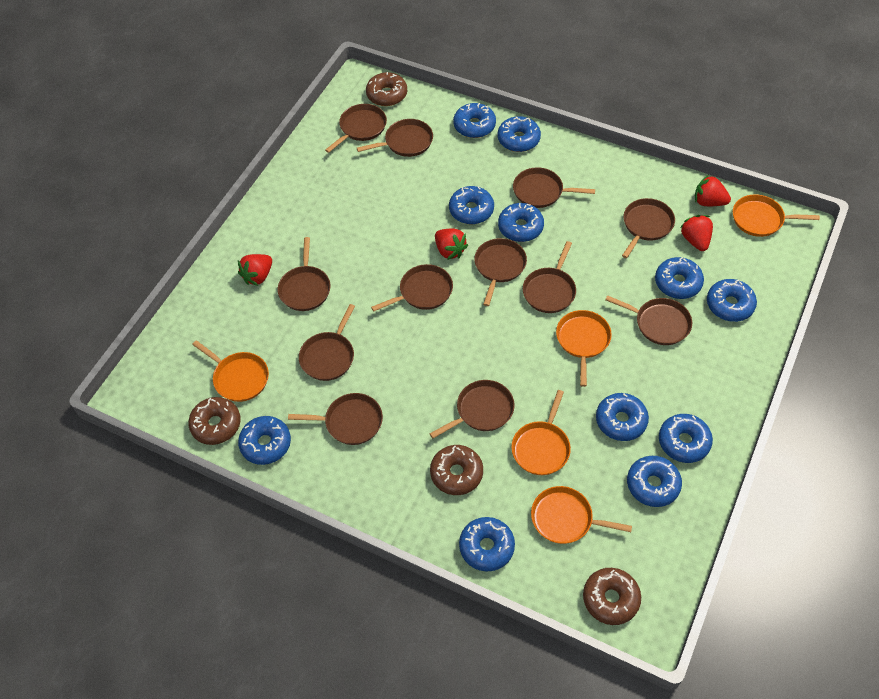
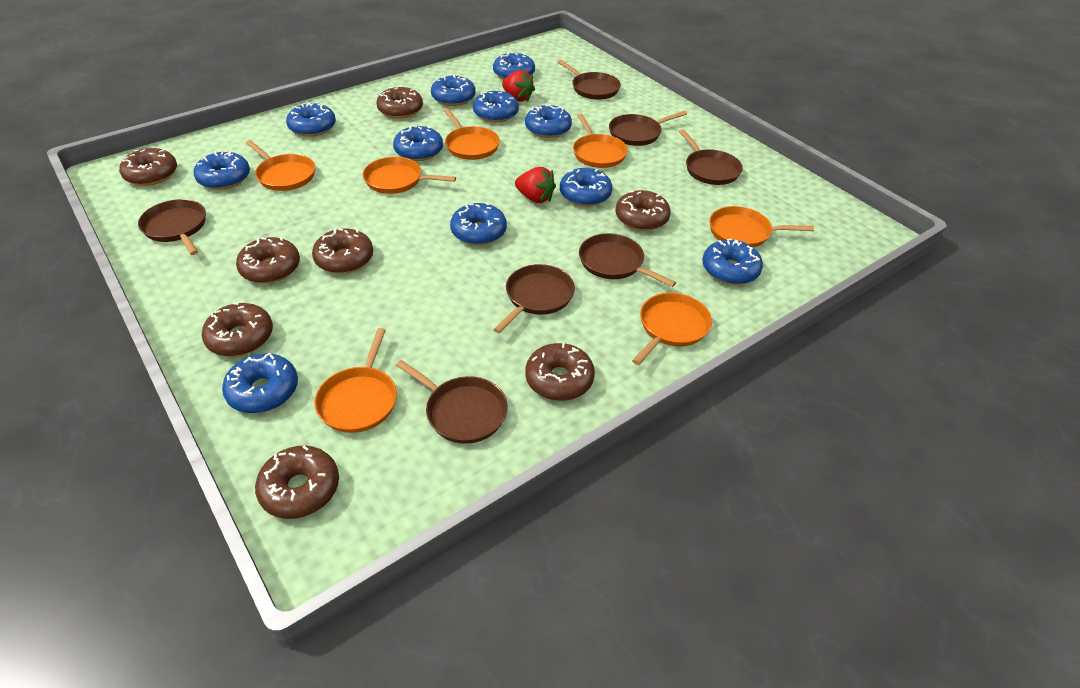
brown donut: [188,397,241,445] [366,72,407,106] [430,445,483,495] [583,568,641,625] = 4 -> [119,148,177,186] [202,302,273,357] [236,237,300,284] [255,445,339,519] [312,228,373,274] [376,87,423,119] [525,343,595,401] [616,190,671,231] = 8
brown pan: [278,237,331,311] [288,393,383,445] [299,304,355,381] [325,104,387,153] [357,119,433,157] [371,264,453,312] [430,380,514,438] [474,238,527,306] [513,167,595,208] [523,241,576,313] [605,295,692,345] [622,198,675,258] = 12 -> [138,199,206,255] [396,360,508,444] [493,264,575,333] [558,60,621,100] [579,233,676,287] [609,111,687,146] [679,129,743,185] = 7
orange pan: [192,340,269,402] [511,390,571,475] [531,486,632,544] [556,310,612,387] [733,194,820,237] = 5 -> [246,140,315,191] [314,328,397,433] [363,157,456,194] [444,109,500,160] [573,114,628,168] [632,293,712,365] [709,206,814,247] = 7
red strawberry: [238,254,272,286] [435,228,468,260] [680,215,713,251] [695,175,731,206] = 4 -> [502,70,535,102] [515,167,556,203] = 2

